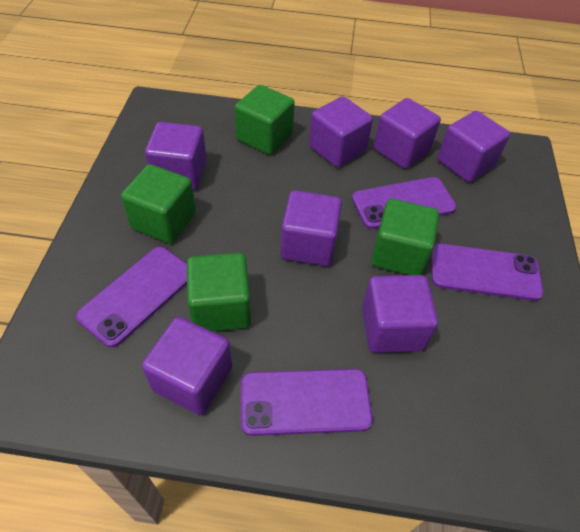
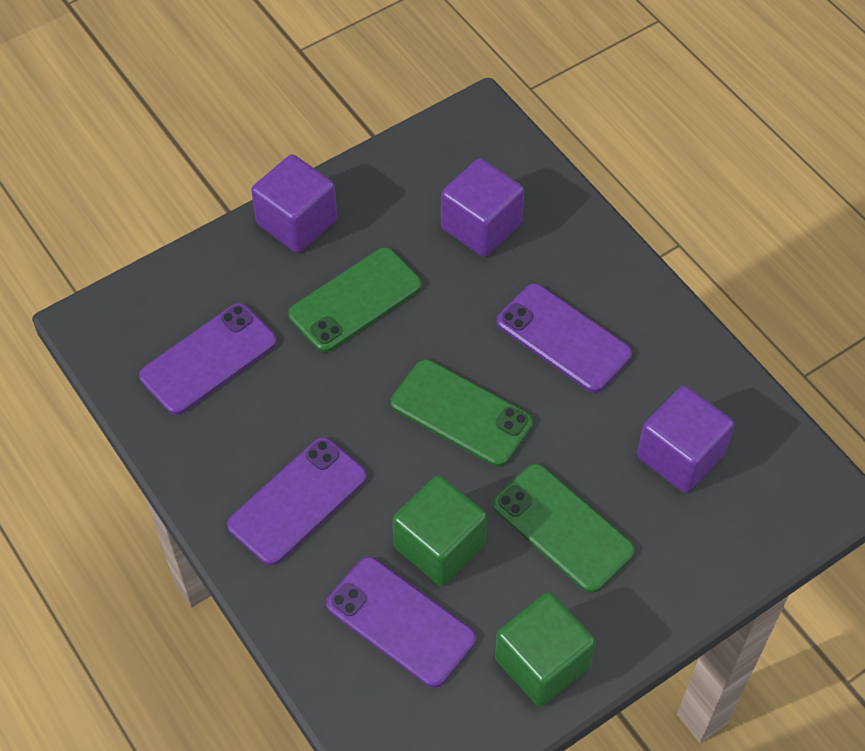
green cube: [121,164,196,243] [187,253,251,331] [235,85,295,155] [371,199,439,275] = 4 -> [393,475,487,586] [495,592,596,707] = 2
green phone: none = 0 -> [288,247,422,352] [391,359,533,467] [493,464,635,593] = 3
purple cube: [142,317,232,415] [145,122,207,190] [281,190,342,266] [309,96,373,167] [362,275,438,353] [374,98,441,169] [437,111,510,182] = 7 -> [251,154,337,253] [441,159,524,257] [637,386,735,493] = 3

